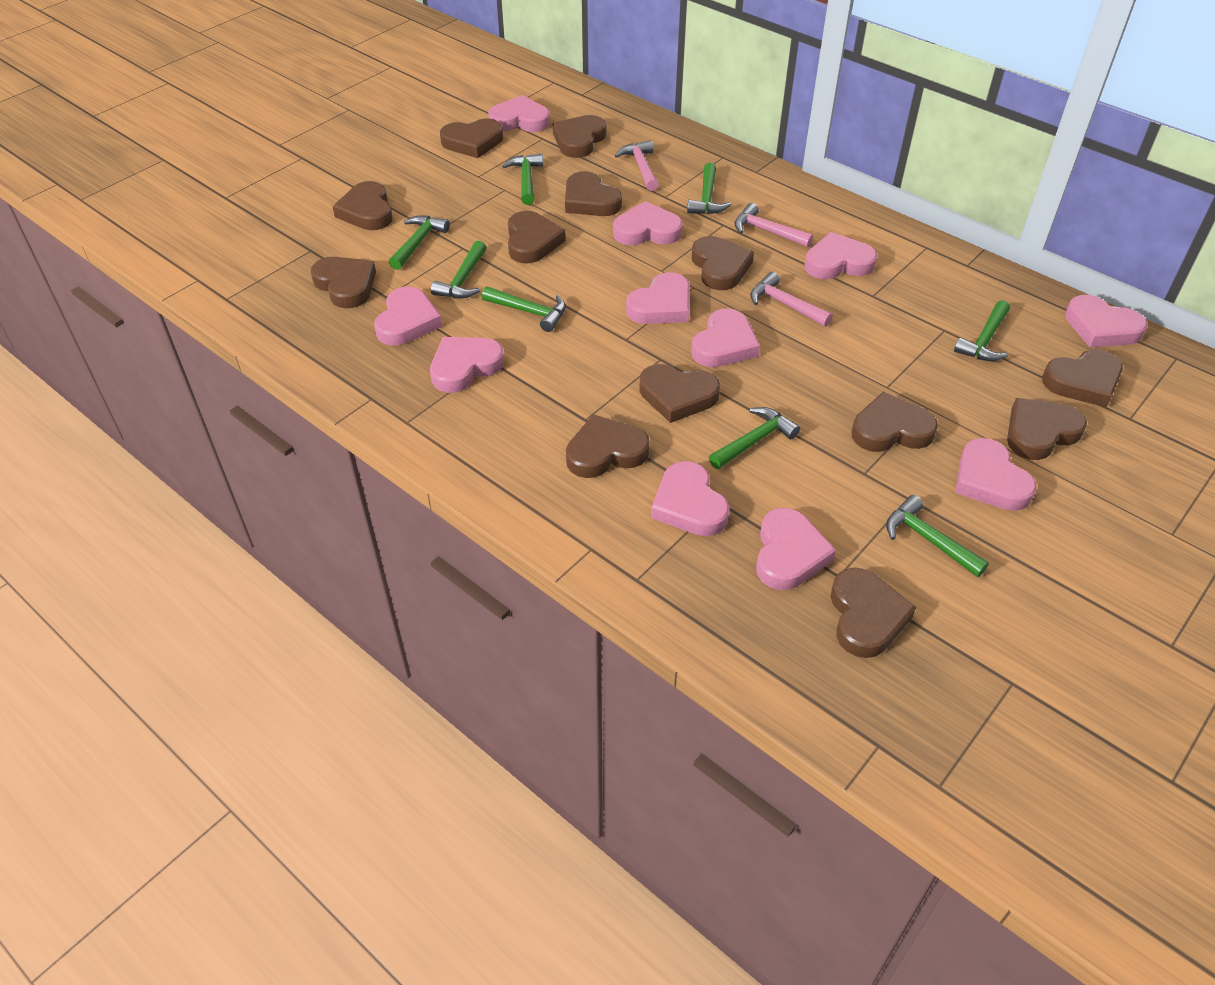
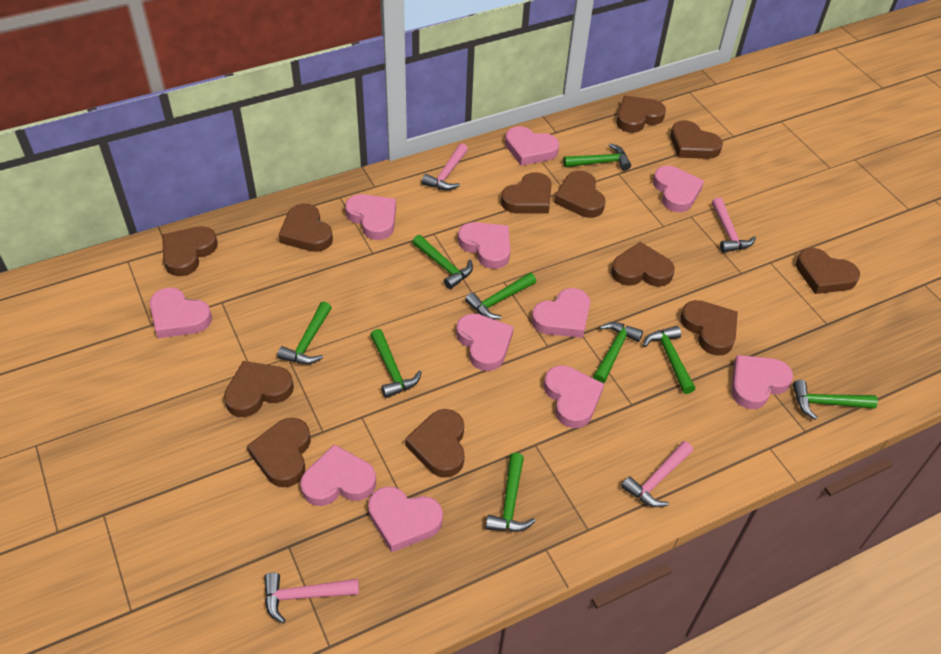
brown heart: [311,257,376,308] [332,181,393,230] [440,119,503,158] [508,211,566,263] [553,115,606,158] [565,171,622,216] [566,414,650,478] [640,364,720,423] [692,236,754,290] [831,568,916,658] [851,392,938,452] [1007,398,1087,460] [1042,349,1123,408] = 13 -> [162,226,218,276] [224,361,294,417] [247,418,311,487] [278,204,333,252] [405,409,465,478] [501,172,552,214] [554,171,606,218] [611,242,675,287] [616,96,666,133] [670,120,723,159] [680,300,738,356] [796,248,860,294] = 12
green hammer: [389,215,450,270] [431,241,487,298] [482,287,566,332] [502,154,543,205] [687,163,731,214] [709,407,800,469] [886,495,989,577] [954,300,1010,361] = 8 -> [277,301,332,364] [370,329,422,398] [412,235,473,289] [465,272,536,319] [485,453,536,532] [563,144,631,171] [593,322,643,383] [643,326,695,394] [793,380,878,420] = 9
pink hammer: [615,140,659,191] [735,203,813,247] [750,272,833,327] = 3 -> [264,573,359,624] [422,143,468,190] [621,441,693,507] [712,197,756,253] = 4

